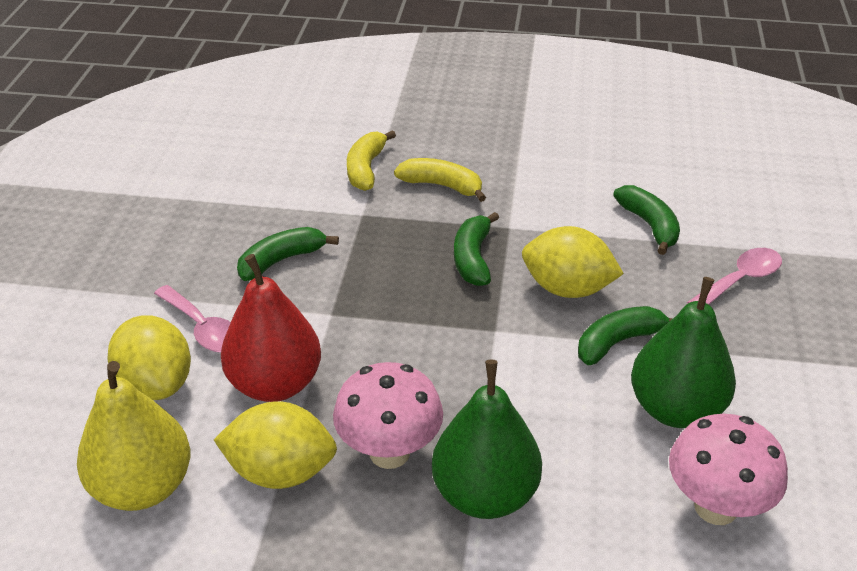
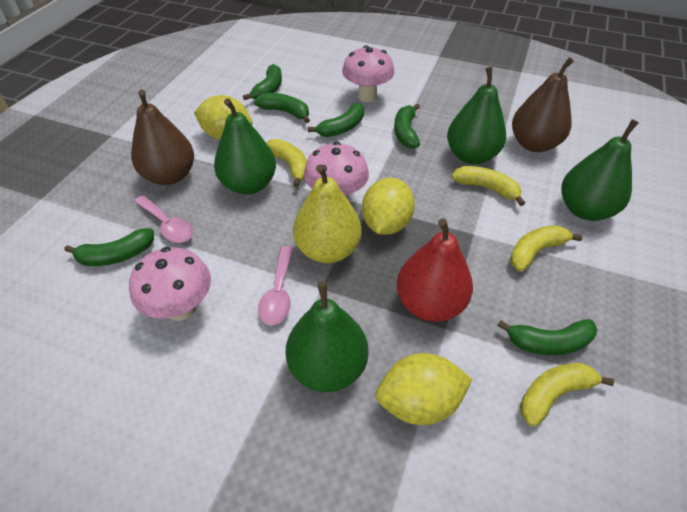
brown pear: none = 0 -> [131,90,194,185] [512,57,574,152] = 2
green banana: [237,227,339,281] [454,212,499,286] [578,306,673,365] [613,185,680,255] = 4 -> [64,228,154,266] [243,64,282,100] [254,93,310,123] [308,103,364,137] [394,103,420,149] [497,319,597,355] = 6
green pear: [432,360,542,519] [631,277,736,428] = 2 -> [214,98,276,195] [286,281,368,392] [447,67,506,164] [562,119,639,221] = 4
pink mushroom: [333,362,443,469] [669,414,788,525] = 2 -> [129,247,211,321] [304,142,369,199] [342,46,394,102] = 3
yellow banana: [347,130,396,191] [394,158,486,202] = 2 -> [266,139,307,187] [451,166,525,206] [510,225,583,272] [520,363,614,427] = 4

